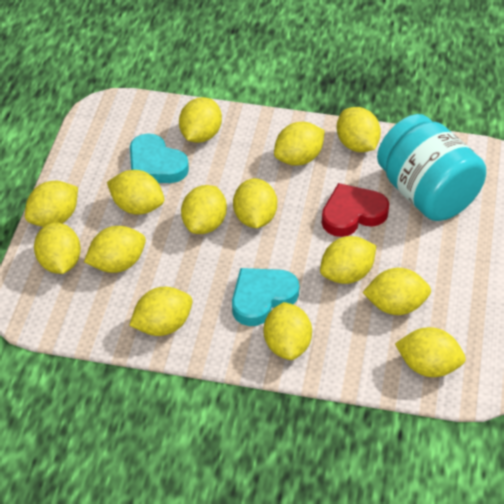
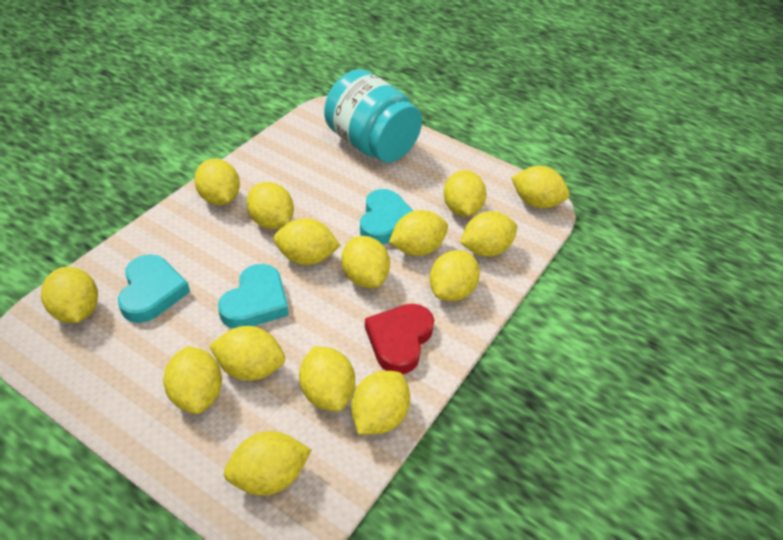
turquoise heart: [130,133,189,183] [232,268,299,326] = 2 -> [118,254,190,323] [218,264,289,328] [360,189,413,245] = 3
yellow lemon: [25,181,78,227] [34,222,81,274] [84,226,146,273] [107,170,164,215] [129,287,193,336] [179,97,222,143] [181,185,227,234] [233,178,277,228] [264,302,312,360] [274,122,325,166] [320,236,376,284] [337,107,381,152] [362,268,431,315] [395,327,466,377] = 14 -> [41,267,98,323] [163,346,222,414] [194,159,240,205] [209,326,285,381] [224,431,311,496] [246,182,294,229] [273,218,341,265] [299,346,355,412] [342,236,390,288] [351,371,410,435] [389,210,448,256] [429,250,480,301] [443,170,486,217] [460,211,517,257] [511,166,570,208] = 15

